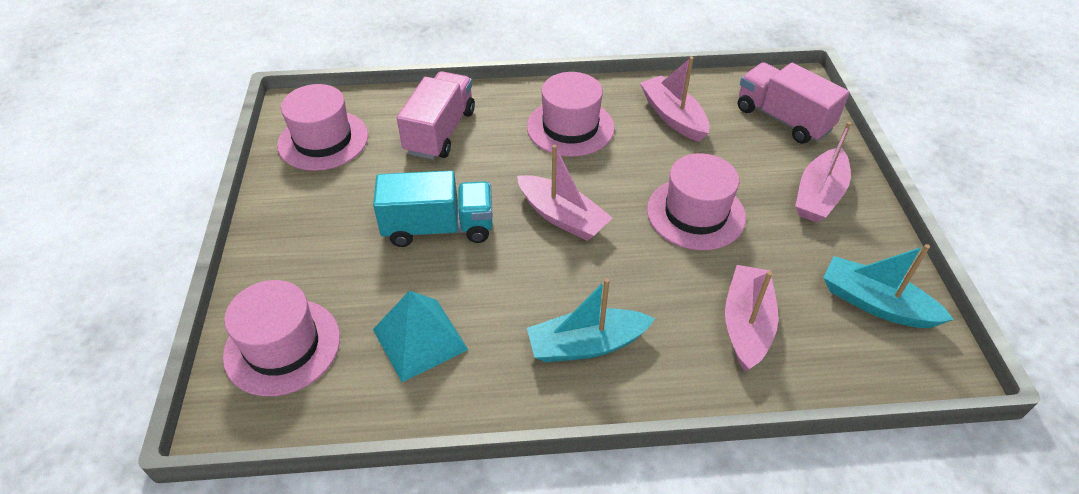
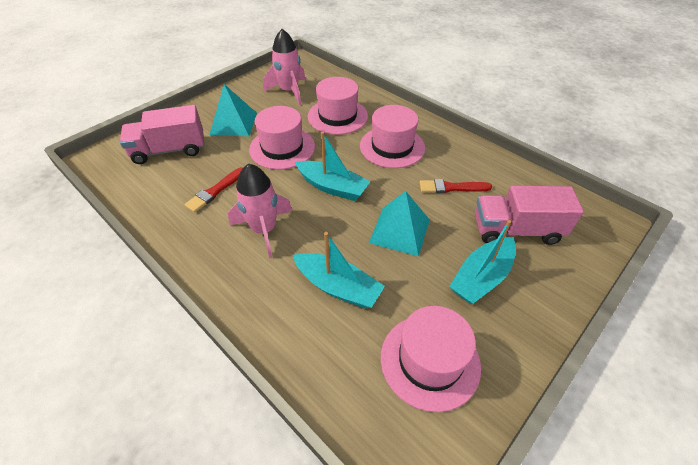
pink boat: [517,145,613,241] [640,57,710,142] [725,265,778,371] [795,121,851,222] = 4 -> none = 0
pink rocket: none = 0 -> [228,163,292,259] [263,29,306,105] = 2
red brush: none = 0 -> [184,167,243,213] [419,179,492,193] = 2
turquoise boat: [527,278,655,362] [823,244,954,328] = 2 -> [293,232,385,309] [295,131,371,201] [449,220,516,304] = 3
turquoise pyramid: [373,290,468,382] = 1 -> [210,84,257,136] [369,191,430,257] = 2
turquoise truck: [373,170,493,247] = 1 -> none = 0

